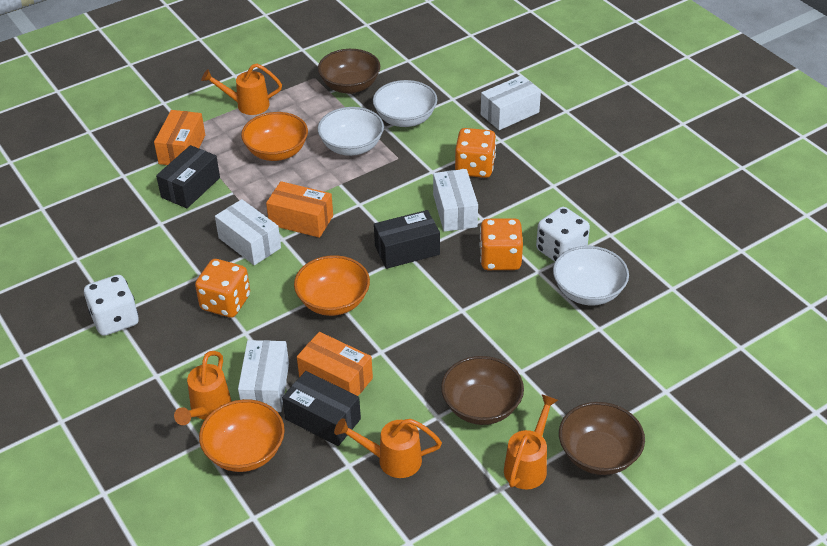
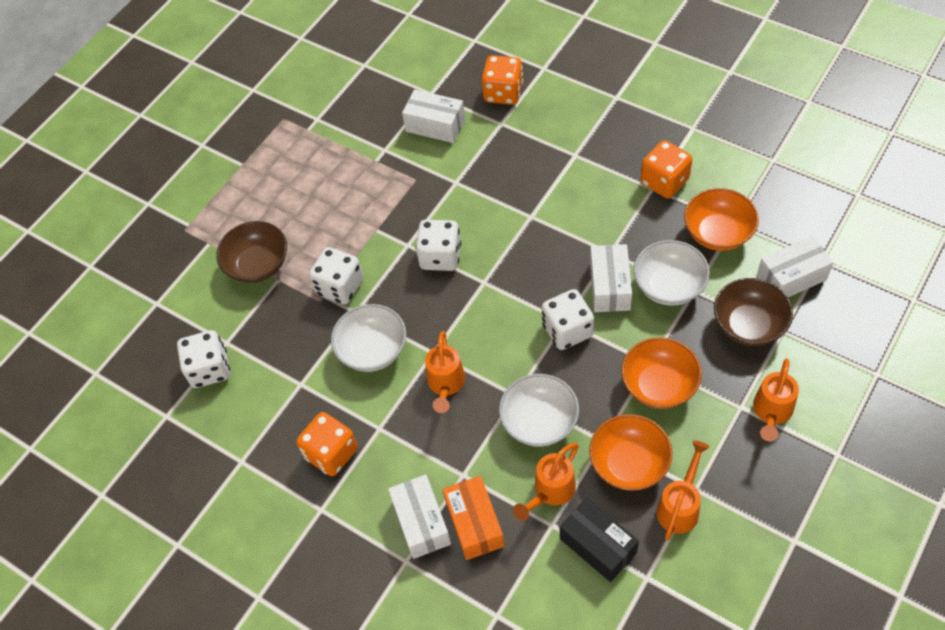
black box: [156,145,220,208] [282,371,361,446] [374,210,440,269] = 3 -> [560,498,639,582] = 1
brown bowl: [318,49,380,94] [441,356,524,425] [559,402,645,475] = 3 -> [216,221,287,283] [714,278,793,346] = 2
orange box: [154,110,205,165] [266,181,333,238] [297,332,373,396] = 3 -> [442,476,505,560] = 1
white dice: [84,275,139,336] [536,207,590,262] = 2 -> [177,330,230,388] [309,247,363,304] [415,220,461,271] [542,289,594,350] = 4

